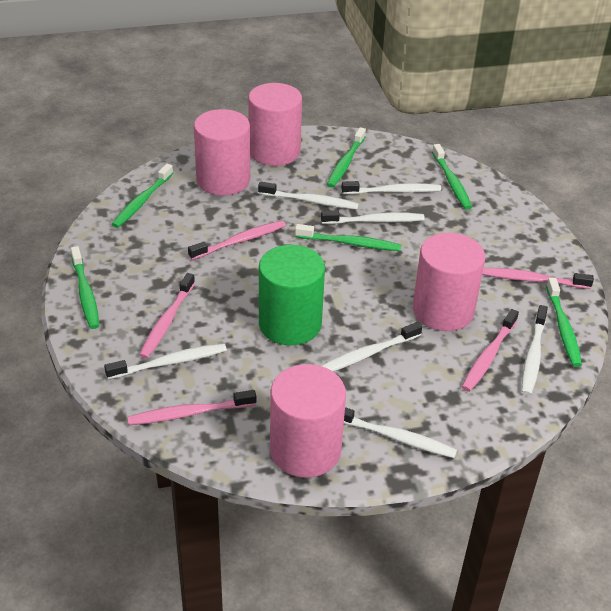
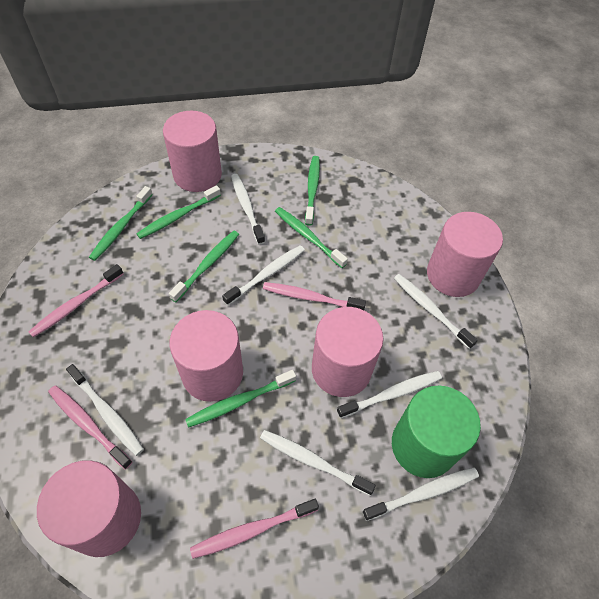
pink cylinder: [194,109,250,196] [248,83,302,166] [270,364,346,478] [413,233,485,331] = 4 -> [37,460,141,557] [163,111,222,192] [170,310,243,402] [312,307,384,397] [427,212,503,297] = 5
pink toothbrush: [128,390,256,425] [139,273,195,359] [188,220,286,260] [462,309,519,392] [482,268,594,289] = 5 -> [28,264,124,338] [48,385,132,469] [190,499,319,559] [263,282,366,310] = 4

